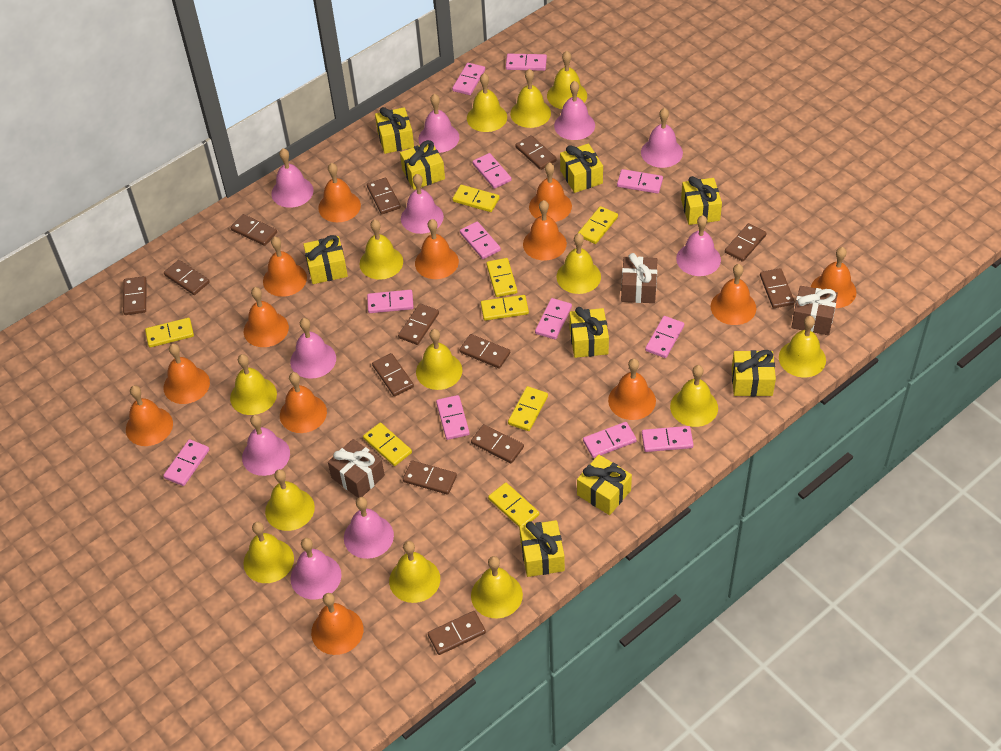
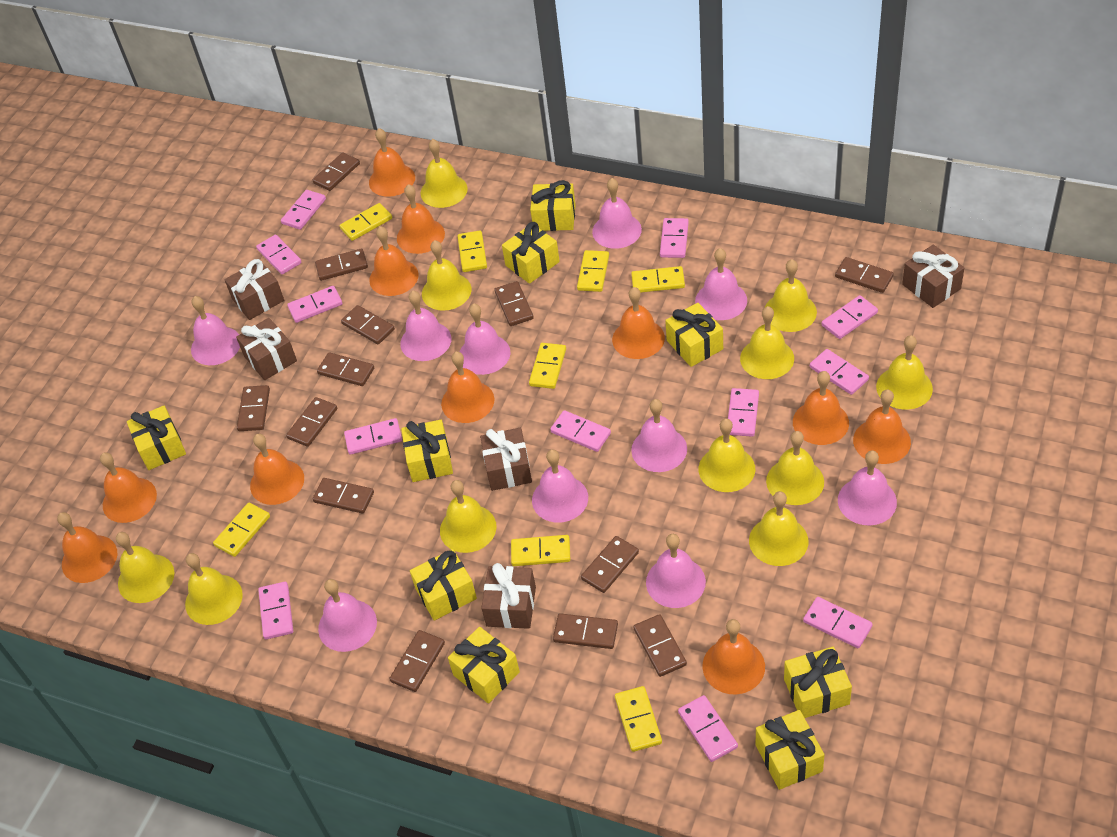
brown gift: [328,439,385,498] [621,253,657,303] [791,286,838,335] = 3 -> [225,259,284,320] [236,318,297,380] [480,428,532,491] [481,563,536,629] [902,245,964,308] = 5
orange bell: [126,385,173,446] [164,343,210,404] [244,287,289,347] [263,237,307,297] [280,372,327,433] [311,593,363,655] [318,163,361,222] [415,219,459,279] [523,200,567,260] [529,162,572,222] [608,358,656,420] [711,264,756,325] [811,247,857,308] = 13 -> [57,512,117,583] [100,452,157,523] [250,434,304,505] [369,128,415,197] [369,226,419,296] [397,184,445,254] [441,352,494,423] [612,287,665,359] [702,619,765,694] [793,371,849,445] [853,389,911,464] = 11
yellow bell: [230,354,277,415] [243,522,294,583] [265,469,315,531] [360,219,403,280] [389,541,440,603] [416,329,462,390] [467,73,507,132] [471,556,523,618] [510,69,551,128] [547,51,587,109] [556,233,601,294] [670,365,718,427] [779,316,826,377] = 13 -> [116,532,174,603] [185,553,243,625] [421,139,468,208] [422,240,471,311] [440,480,496,553] [698,418,755,492] [740,306,794,379] [749,491,809,566] [764,259,817,332] [766,431,824,505] [876,335,933,410] = 11

